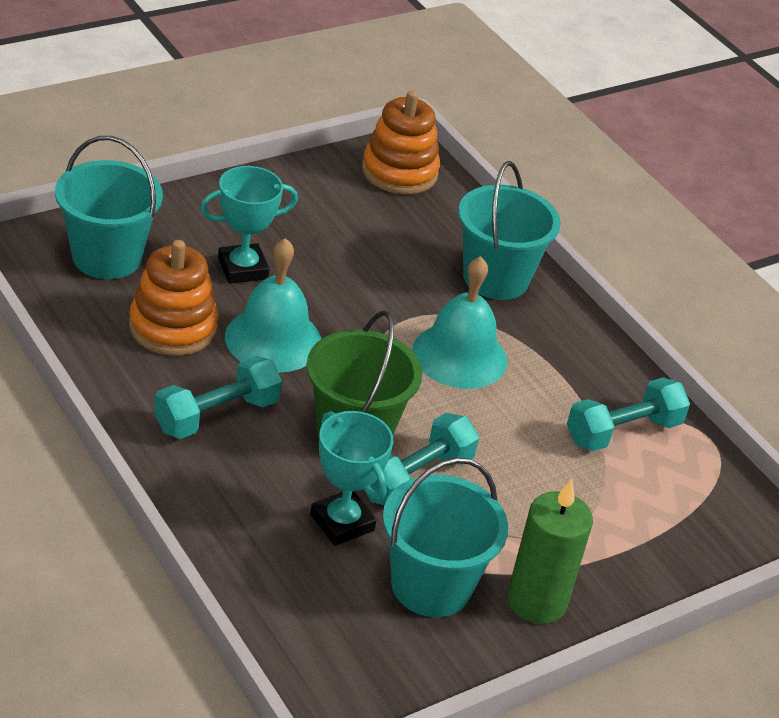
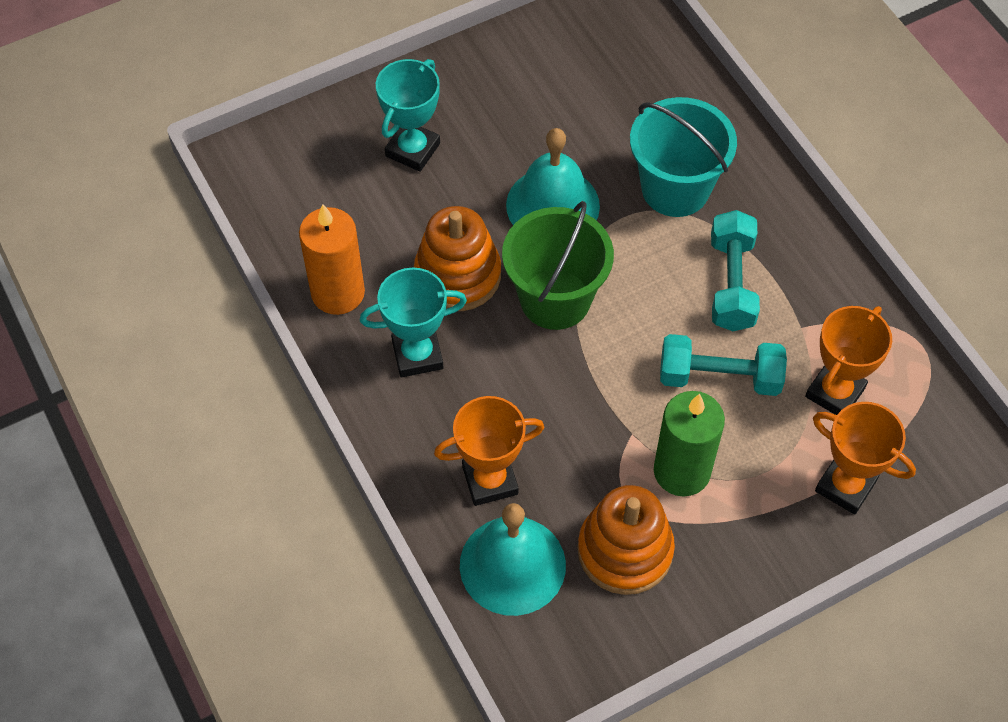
orange candle: none = 0 -> [299,204,365,315] = 1
orange trophy: none = 0 -> [434,396,544,506] [805,306,892,415] [813,402,916,515] = 3
turquoise bucket: [55,136,163,279] [383,457,508,617] [458,161,561,300] = 3 -> [630,97,737,217] = 1
turquoise dumbbell: [154,355,282,439] [365,413,479,505] [567,377,690,451] = 3 -> [660,334,787,396] [711,210,760,331] = 2

